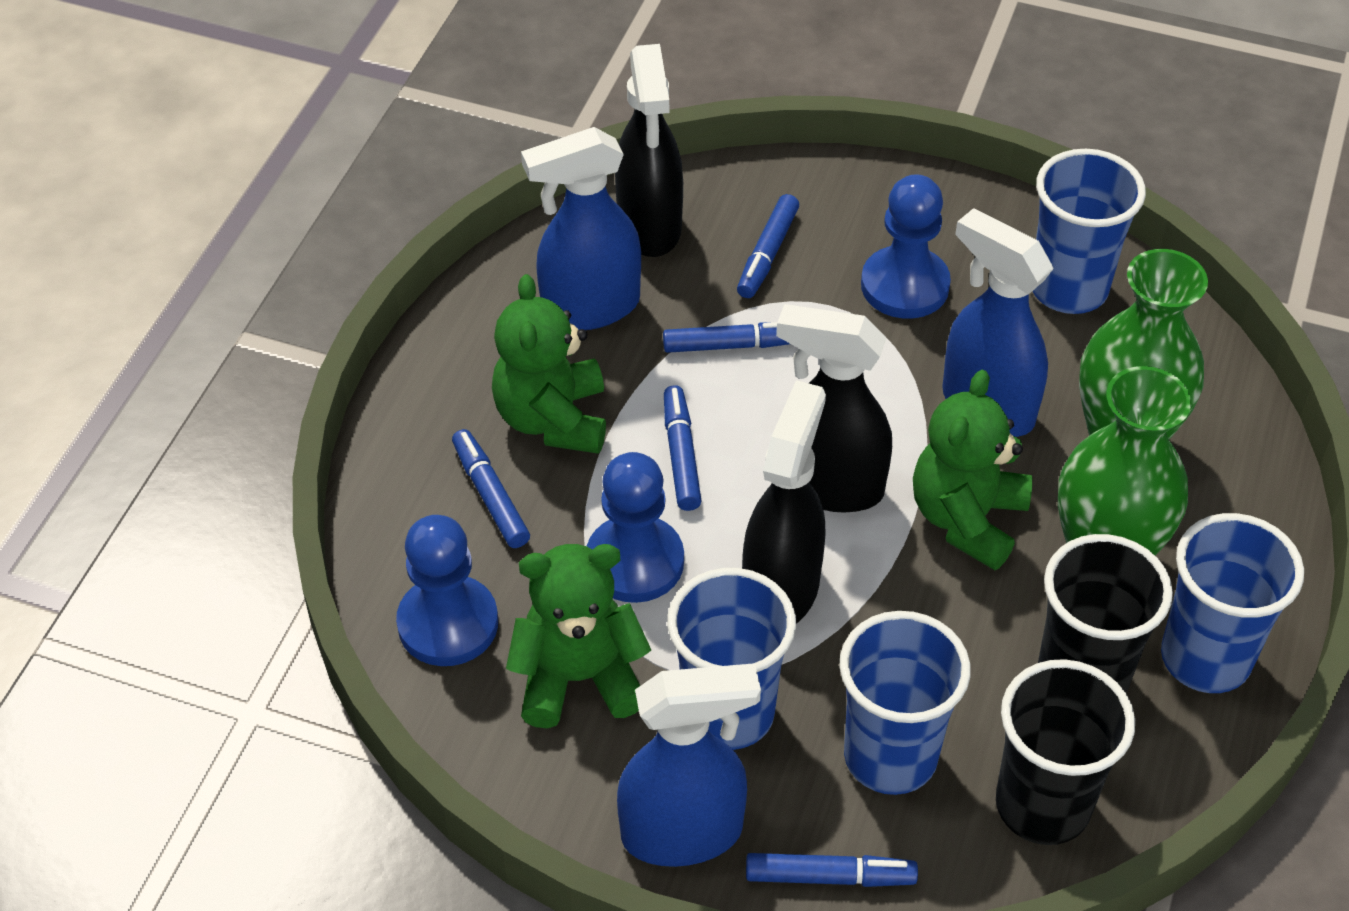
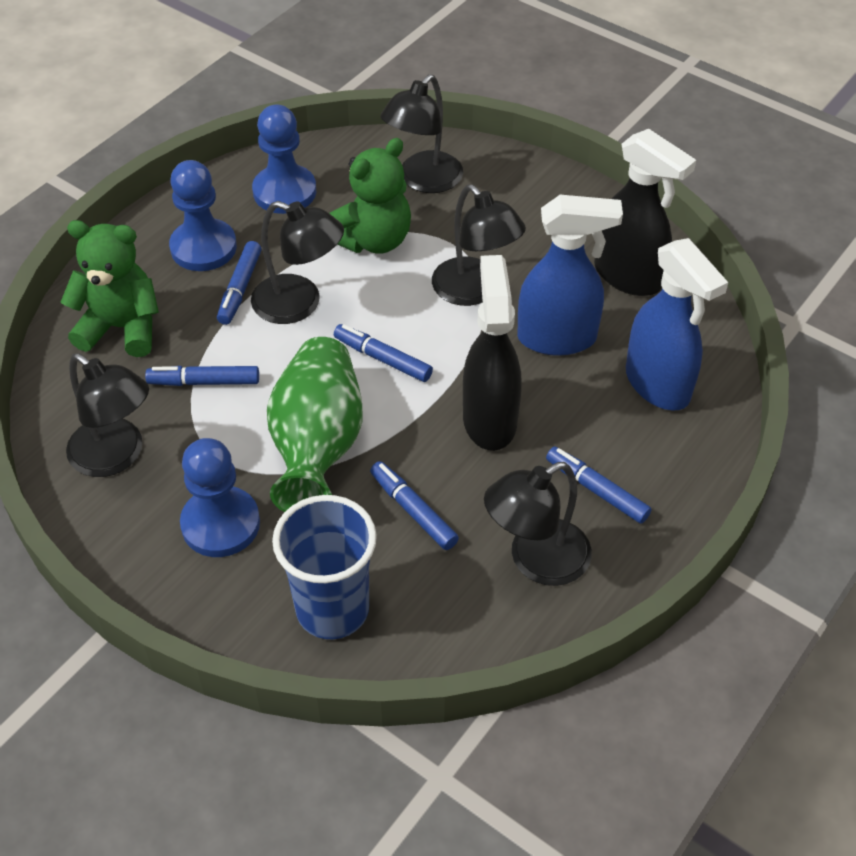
black cup: [996,659,1135,845] [1038,534,1173,693] = 2 -> none = 0
black lamp: none = 0 -> [66,353,149,477] [251,201,344,324] [381,75,463,193] [432,184,526,306] [484,462,592,586] = 5
black spray bottle: [615,44,683,257] [742,380,826,623] [776,304,892,513] = 3 -> [463,255,522,451] [594,129,696,296] = 2
blue cup: [667,568,796,750] [839,611,971,795] [1032,149,1146,314] [1161,513,1304,693] = 4 -> [272,495,377,639] = 1
blue spray bottle: [521,127,641,330] [617,663,761,867] [942,208,1054,437] = 3 -> [517,195,623,356] [626,238,728,411] = 2
green teddy bear: [492,274,606,454] [506,544,651,728] [913,370,1032,570] = 3 -> [61,220,159,357] [329,138,411,254] = 2
green vase: [1058,366,1191,555] [1079,249,1208,439] = 2 -> [267,337,363,512] = 1

